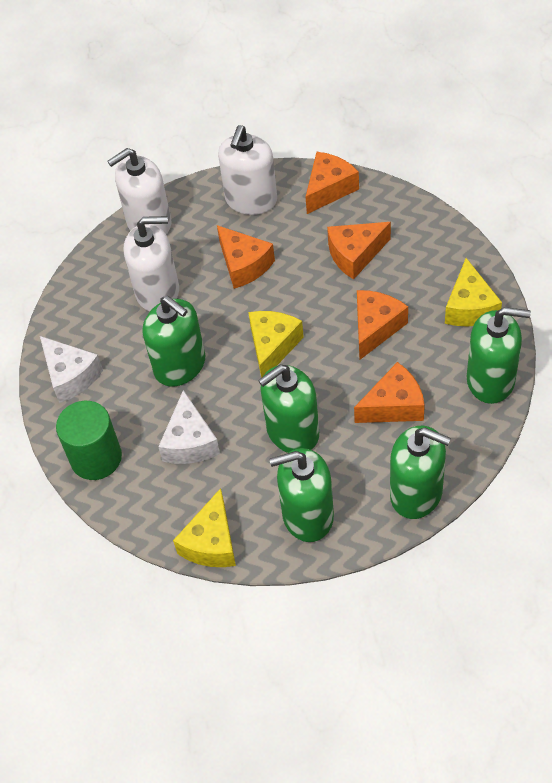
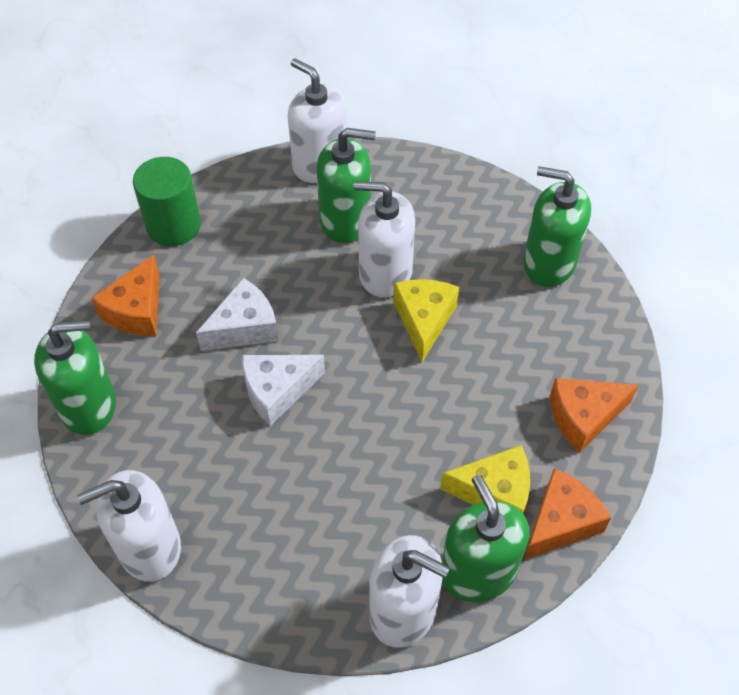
green soap dispenser: [143,296,205,387] [258,365,319,453] [269,448,334,542] [390,426,451,519] [467,307,531,404] = 5 -> [34,320,116,435] [316,128,376,243] [442,474,530,602] [523,166,591,287] = 4
orange cheese: [217,225,275,289] [306,152,359,214] [327,222,391,280] [354,362,425,423] [357,290,408,360] = 5 -> [91,255,160,336] [524,468,611,559] [550,378,639,453] = 3
white soap dispenser: [107,148,171,234] [124,216,179,312] [218,125,277,215] = 3 -> [77,470,181,582] [288,58,348,183] [354,181,415,298] [369,535,450,648] = 4
yellow cheese: [173,488,236,567] [248,311,304,378] [445,258,502,326] = 3 -> [393,279,459,362] [440,445,530,513] = 2

